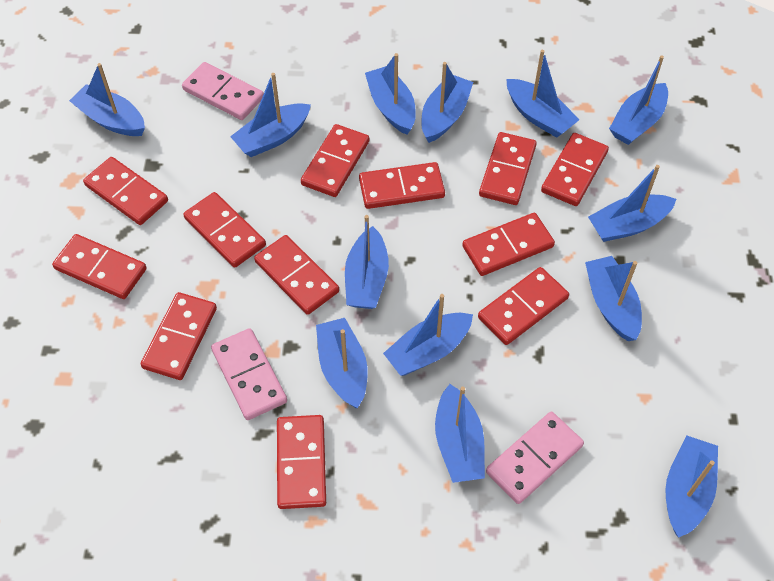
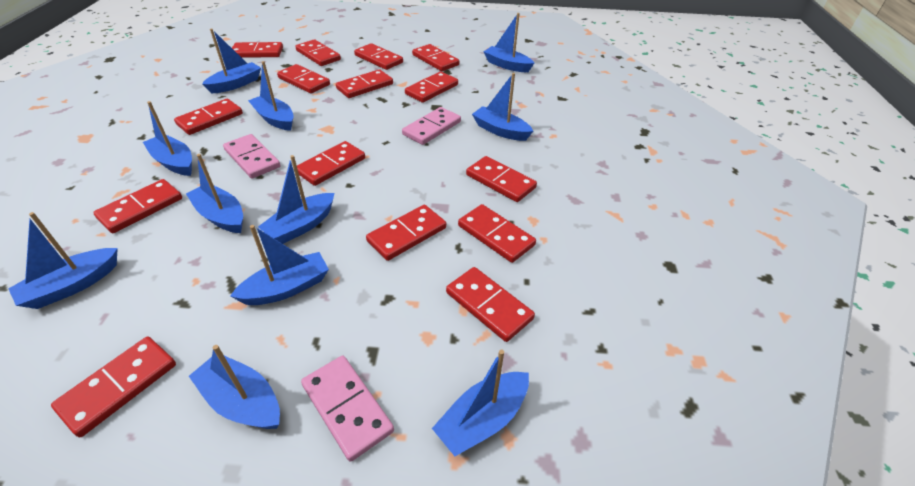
blue boat: [69,63,145,136] [230,73,311,157] [316,318,368,408] [345,215,389,309] [365,53,416,135] [383,294,473,376] [421,62,473,143] [435,384,485,483] [507,50,580,138] [585,256,642,341] [588,165,676,242] [609,55,668,145] [665,435,718,538] = 13 -> [8,212,118,309] [143,101,192,176] [186,154,243,233] [189,345,280,429] [202,29,261,93] [230,225,329,305] [248,61,294,131] [258,155,334,244] [432,349,529,456] [472,73,533,141] [483,13,534,72] = 11
red domino: [52,234,147,299] [83,157,168,225] [141,292,217,380] [183,192,266,268] [254,235,339,315] [277,415,326,509] [301,124,369,197] [359,162,445,209] [463,213,555,276] [478,267,569,345] [479,132,537,205] [541,133,609,206] = 12 -> [51,337,176,437] [93,179,182,233] [174,99,243,135] [232,42,283,58] [277,64,330,94] [295,39,341,66] [297,141,365,186] [336,69,393,98] [354,43,403,70] [366,205,446,261] [405,72,458,103] [412,44,459,71] [446,267,535,342] [458,204,536,263] [466,156,537,202] = 15

